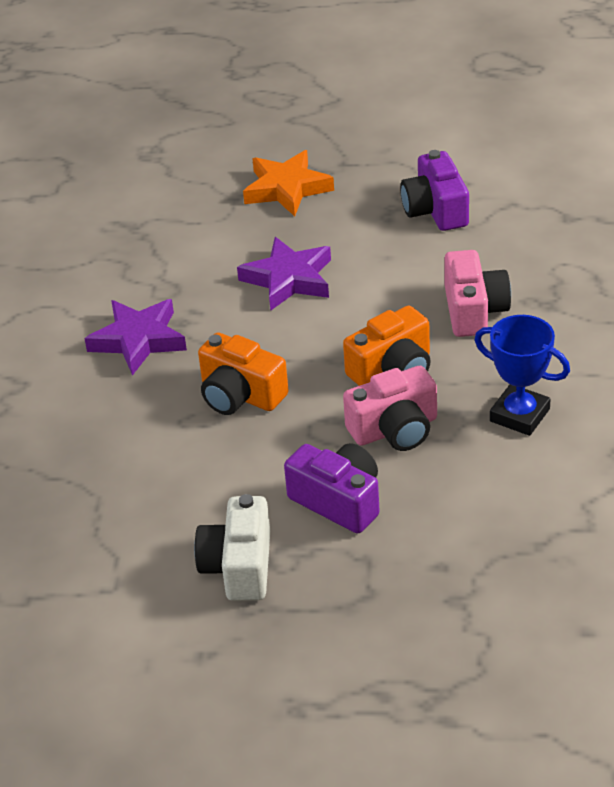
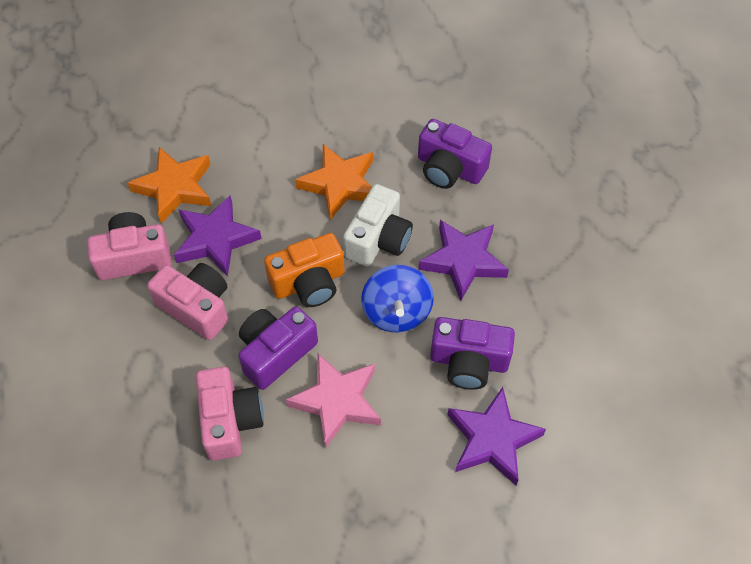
blue spinning top: none = 0 -> [361,265,434,333] = 1
blue trophy: [474,315,570,436] = 1 -> none = 0
orange camera: [198,332,289,415] [343,306,430,386] = 2 -> [264,233,345,307] = 1
orange star: [243,150,334,216] = 1 -> [128,147,211,223] [295,144,373,220] = 2
pink camera: [343,366,437,451] [444,250,511,337] = 2 -> [87,212,172,280] [147,263,228,340] [196,367,264,461] = 3
pink star: none = 0 -> [286,353,381,448] = 1
purple camera: [284,443,380,534] [400,150,469,231] = 2 -> [238,306,318,390] [418,119,492,189] [430,317,515,390] = 3
purple star: [84,299,187,376] [237,237,331,311] = 2 -> [174,195,262,277] [418,220,509,301] [448,387,546,485] = 3

